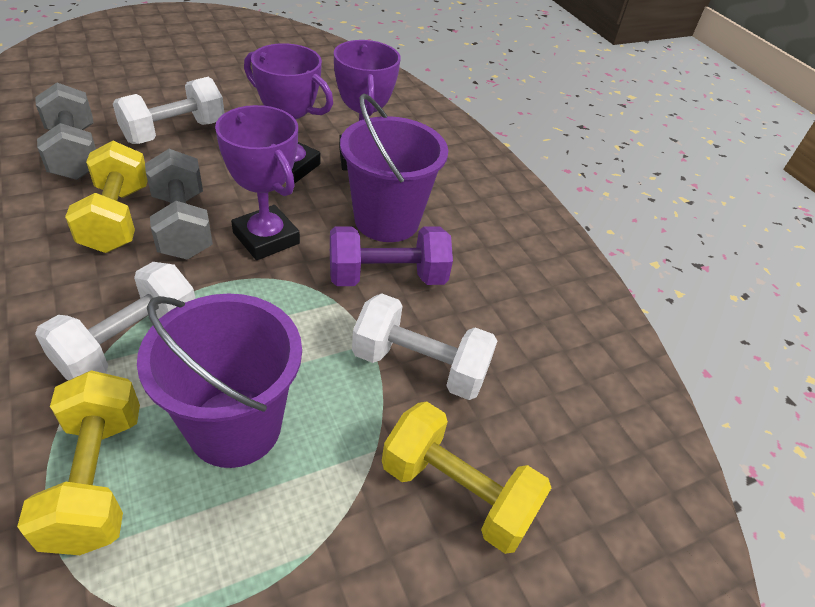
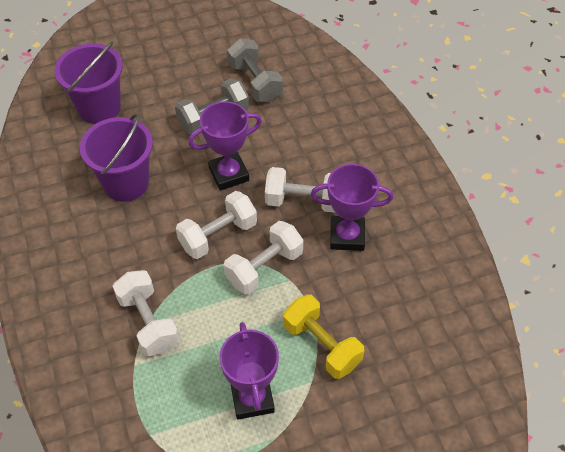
purple dumbbell: [330,226,453,286] = 1 -> none = 0
white dumbbell: [35,262,196,380] [113,77,224,144] [352,293,497,400] = 3 -> [113,270,179,356] [176,191,257,259] [224,221,303,295] [265,167,335,213] = 4
yellow dumbbell: [17,370,140,555] [65,141,148,253] [382,401,551,554] = 3 -> [283,295,364,379] = 1

